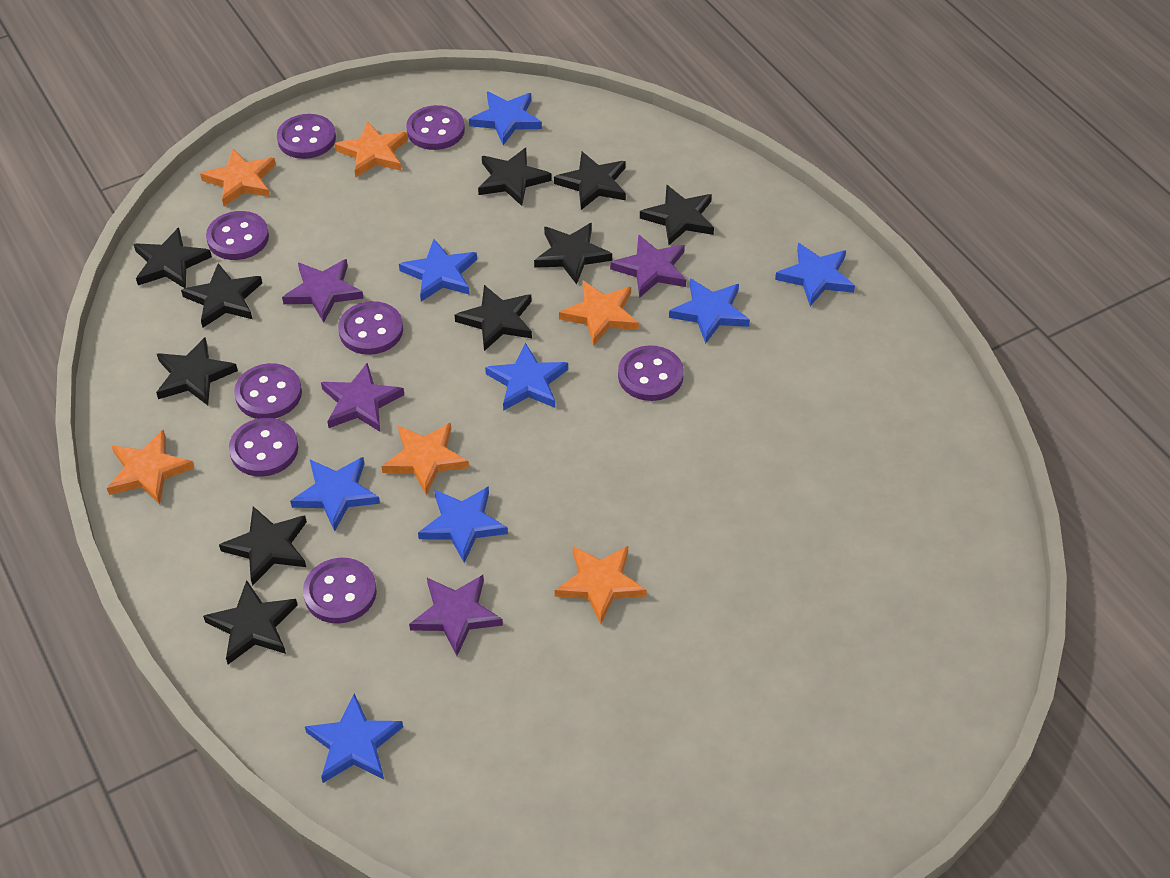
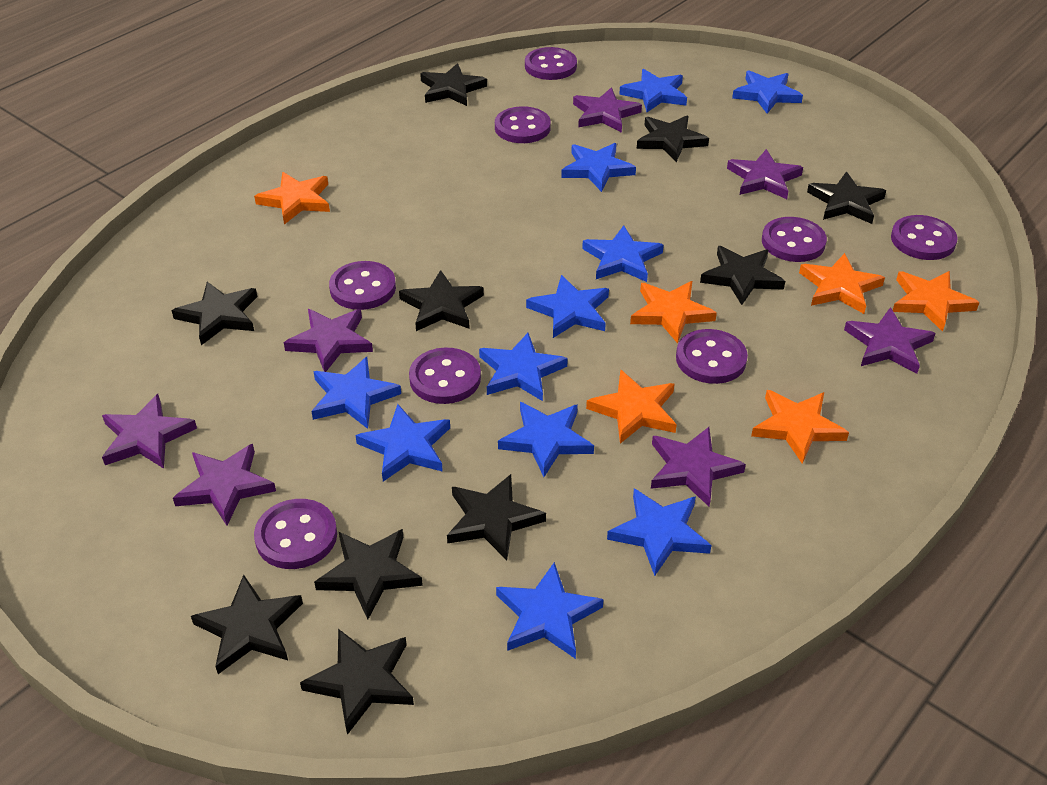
blue star: [290,457,380,531] [305,693,403,783] [399,239,477,302] [418,486,508,563] [469,91,542,145] [485,343,568,411] [669,278,750,344] [775,243,855,306] = 8 -> [311,357,401,429] [356,404,450,481] [479,333,568,401] [496,562,604,659] [498,402,594,477] [526,275,609,338] [561,143,636,192] [582,225,664,282] [607,489,711,576] [619,69,687,112] [732,71,803,114] = 11
purple star: [282,259,364,322] [321,363,404,432] [409,575,503,656] [610,234,686,298] = 4 -> [102,394,197,469] [173,444,276,526] [284,309,373,372] [573,88,642,133] [651,427,746,507] [727,149,803,199] [844,307,936,374] = 7

